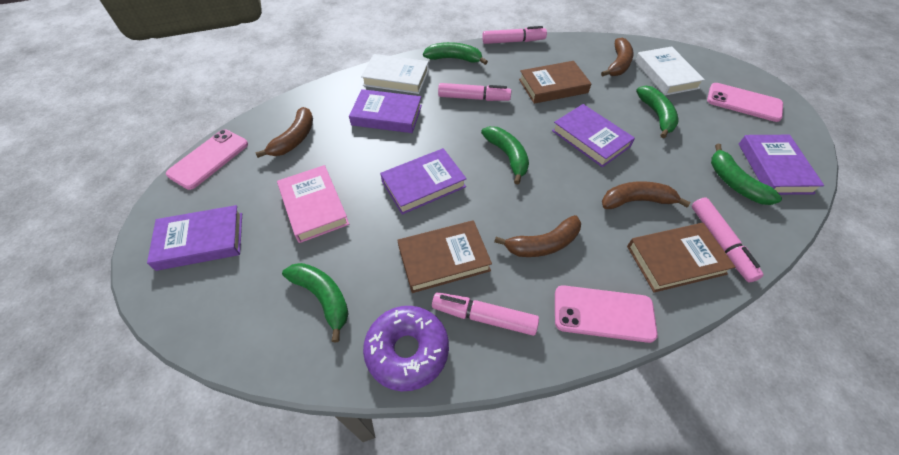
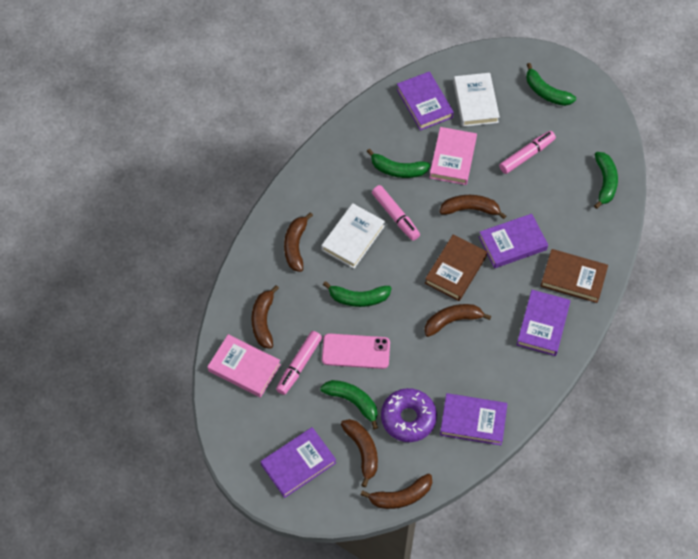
brown banana: [255,107,313,158] [494,215,581,257] [601,38,634,76] [602,181,691,209] = 4 -> [251,285,279,349] [284,212,313,272] [341,419,378,487] [361,474,432,509] [425,304,491,337] [440,195,506,219] = 6
brown book: [397,220,492,293] [519,61,592,104] [627,223,735,292] = 3 -> [425,235,487,301] [540,249,608,303] = 2
pink book: [277,165,349,243] = 1 -> [207,334,281,398] [429,127,477,185] = 2
pink marker: [432,292,539,336] [438,83,511,101] [482,26,547,44] [692,197,764,282] = 4 -> [276,331,322,395] [372,185,420,241] [499,131,556,174] = 3
pink phone: [166,130,248,190] [555,285,658,343] [707,83,783,122] = 3 -> [322,333,390,369] = 1

